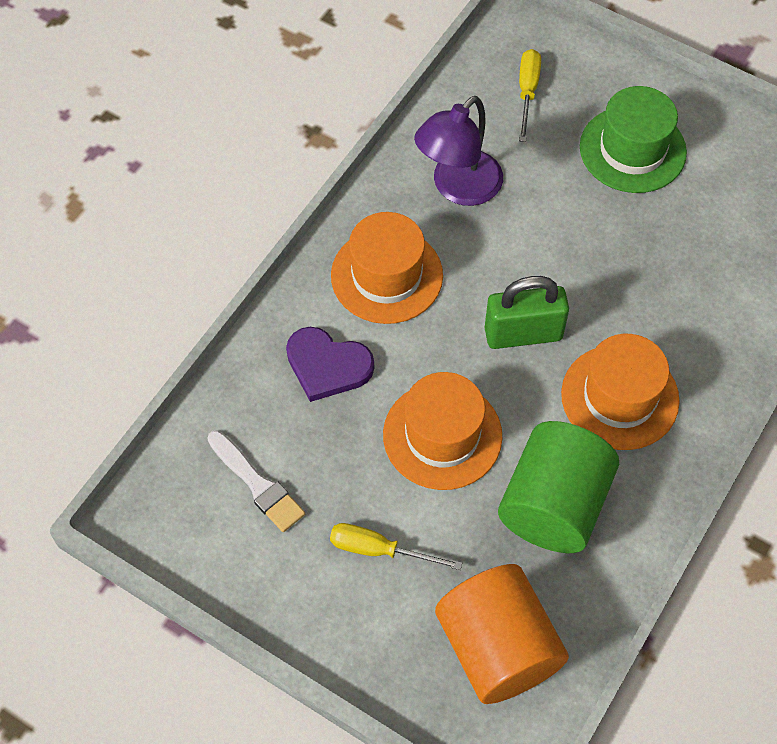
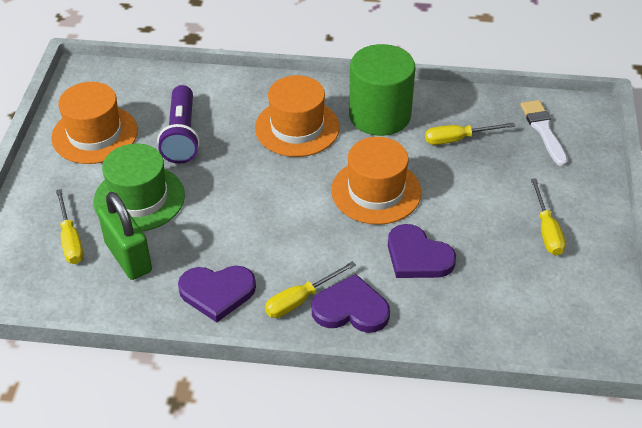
orange cylinder: [435,564,569,704] = 1 -> none = 0
purple flashlight: none = 0 -> [157,85,200,164] = 1
purple heart: [286,327,374,402] = 1 -> [178,266,256,322] [312,274,390,333] [388,224,456,278] = 3
purple lamp: [414,96,503,206] = 1 -> none = 0
yellow screwdriver: [330,523,462,570] [519,49,541,142] = 2 -> [56,189,84,264] [265,261,356,318] [425,122,515,145] [531,179,566,255] = 4

